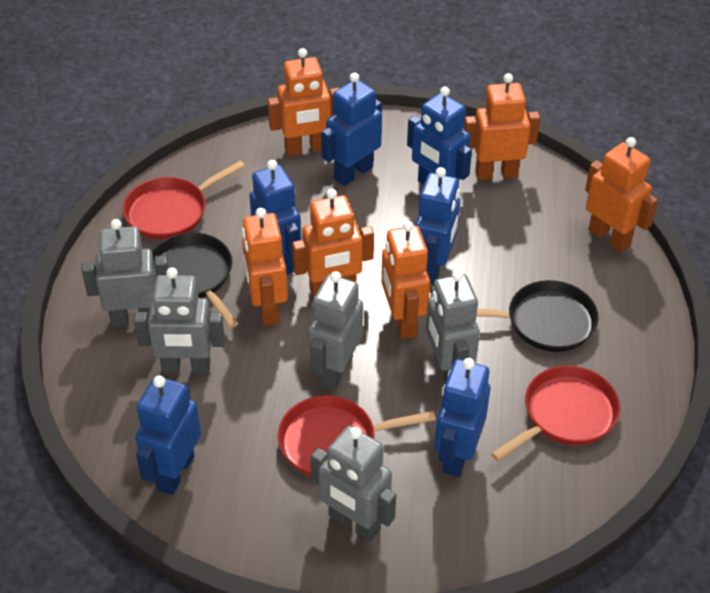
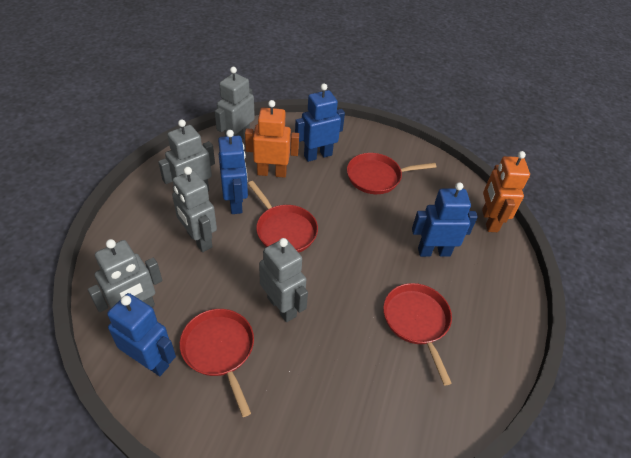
black pan: [152,232,239,328] [476,280,599,352] = 2 -> none = 0
blue robot: [135,375,201,495] [249,160,301,275] [321,72,382,186] [407,87,472,185] [414,167,460,284] [434,358,490,477] = 6 -> [107,293,176,376] [218,130,248,214] [295,84,345,162] [412,182,478,257] = 4
orange robot: [242,208,288,326] [267,48,339,156] [292,189,374,299] [381,221,430,339] [464,73,540,180] [585,137,658,252] = 6 -> [245,100,299,178] [482,151,530,232] = 2
red pan: [123,160,245,240] [278,395,436,476] [491,365,620,461] = 3 -> [180,309,254,417] [248,181,318,253] [347,153,436,194] [383,283,452,385] = 4

